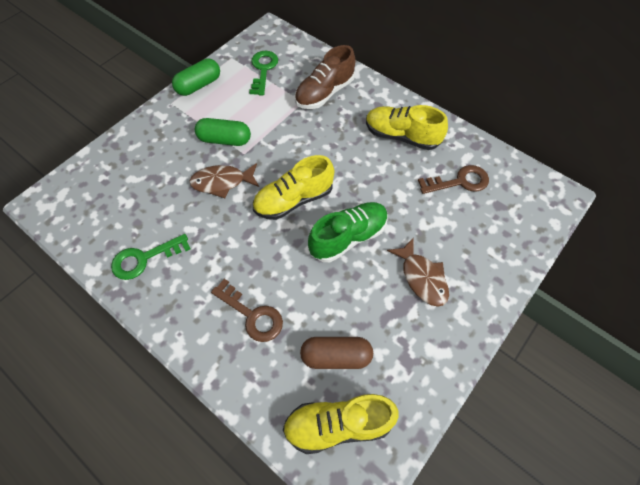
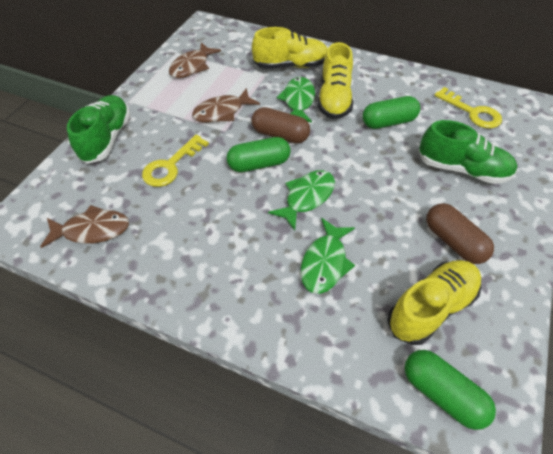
brown capsule: [300,337,373,369] = 1 -> [251,107,310,144] [426,203,494,264] = 2
brown fish: [189,163,259,198] [387,237,449,307] = 2 -> [40,205,129,248] [169,42,221,78] [192,88,260,122] = 3
brown key: [211,279,283,342] [418,165,489,194] = 2 -> none = 0
brown shoe: [295,45,355,109] = 1 -> none = 0
green capsule: [172,58,220,96] [195,118,251,146] = 2 -> [227,137,291,172] [363,96,420,129] [405,350,496,430] = 3
green fish: none = 0 -> [268,170,335,230] [277,77,315,123] [301,218,355,294] = 3
green key: [111,234,191,280] [249,51,278,95] = 2 -> none = 0
green shoe: [308,202,388,262] = 1 -> [67,95,131,164] [419,120,517,184] = 2
yellow key: none = 0 -> [142,135,209,187] [434,87,502,128] = 2

